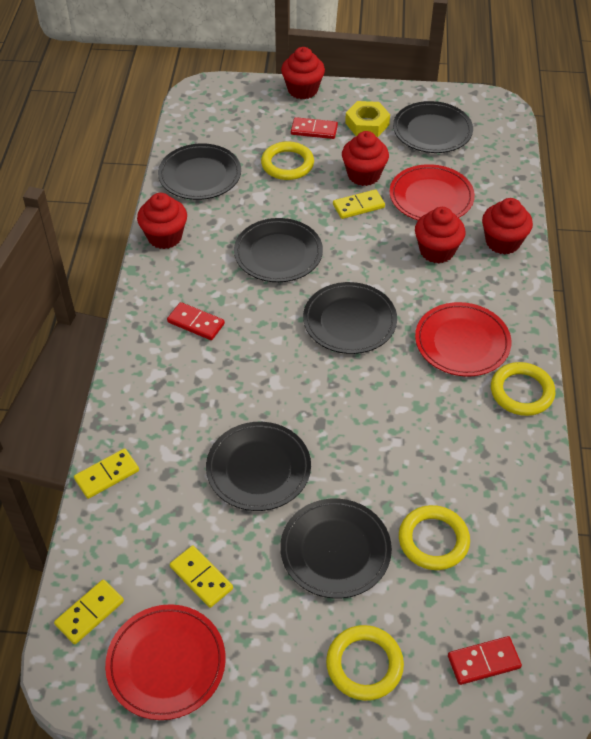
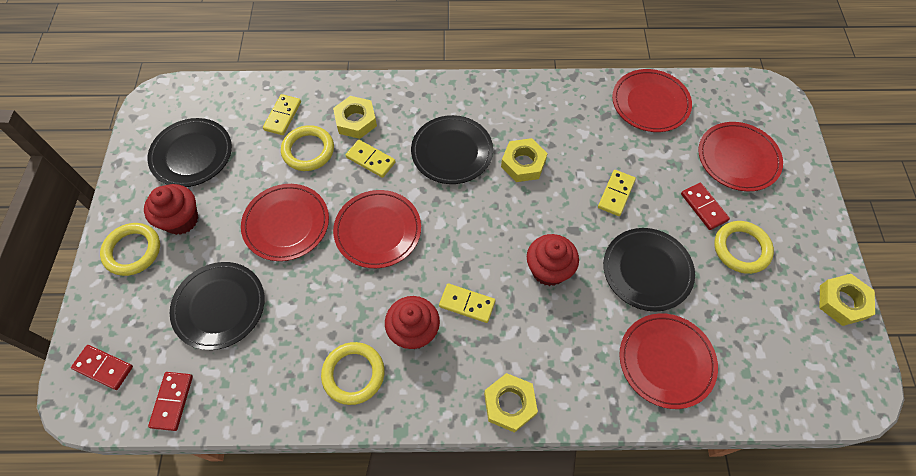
black plate: [158,143,241,200] [206,422,311,511] [234,218,323,282] [280,499,392,598] [303,282,397,354] [393,101,473,153] = 6 -> [148,118,232,187] [170,262,265,350] [411,115,493,184] [603,228,695,312] = 4
red cupcake: [137,193,187,249] [281,47,325,100] [342,131,389,186] [415,207,466,263] [482,198,533,255] = 5 -> [144,184,198,235] [385,296,440,349] [527,234,579,286] = 3
red plate: [105,604,226,720] [390,164,475,220] [415,302,511,377] = 3 -> [241,184,329,261] [333,190,421,268] [612,69,692,132] [619,314,718,409] [698,122,783,191] = 5
yellow nut: [345,101,390,137] = 1 -> [333,96,377,139] [484,373,538,433] [501,138,548,182] [820,274,875,326] = 4

